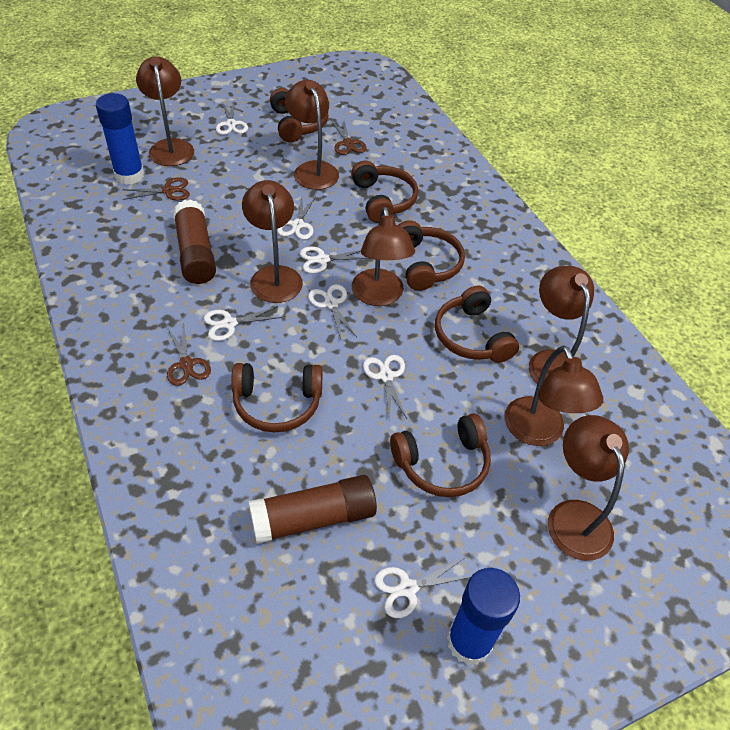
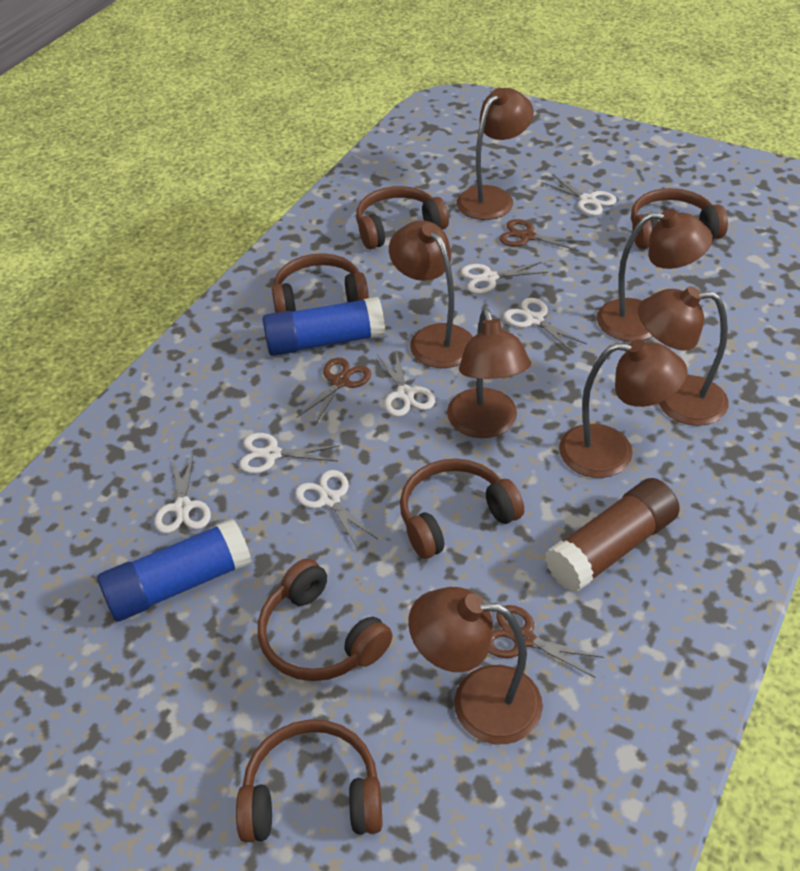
brown glue stick: [173,199,216,284] [248,475,377,544] = 2 -> [545,478,680,592] = 1

